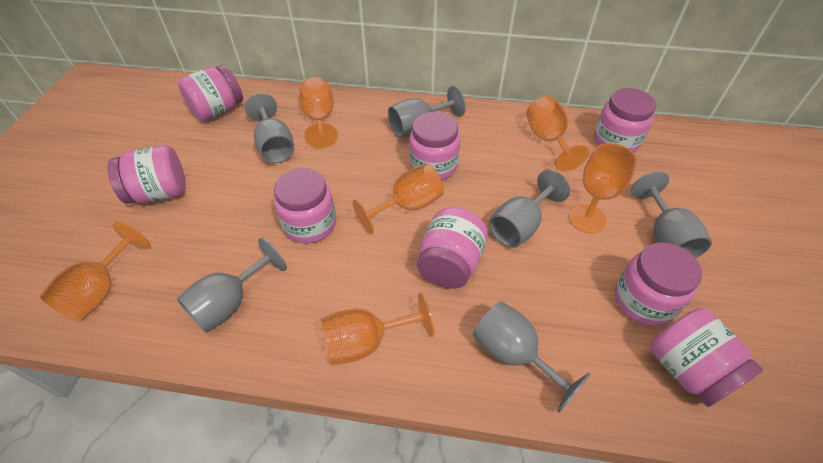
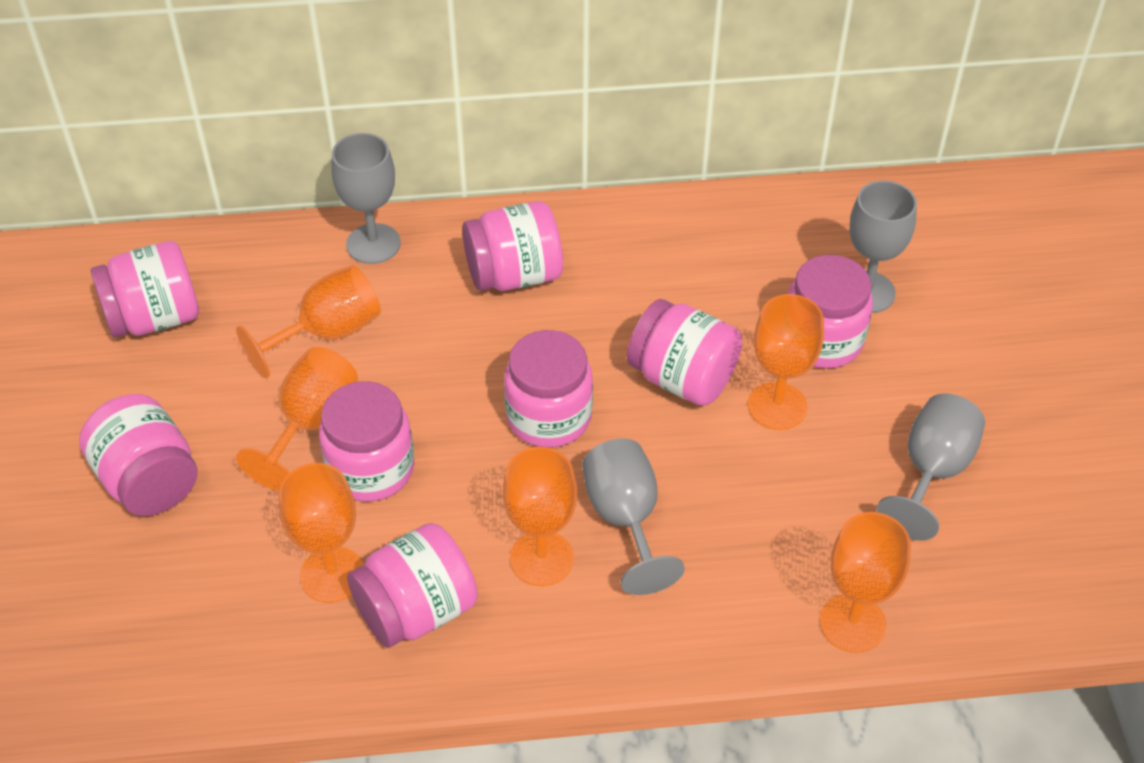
grey goblet: [177,238,287,333] [245,93,294,163] [388,86,466,138] [473,301,591,412] [489,170,571,248] [631,171,712,258] = 6 -> [331,133,401,264] [582,438,685,595] [850,180,917,313] [876,393,985,541] = 4

